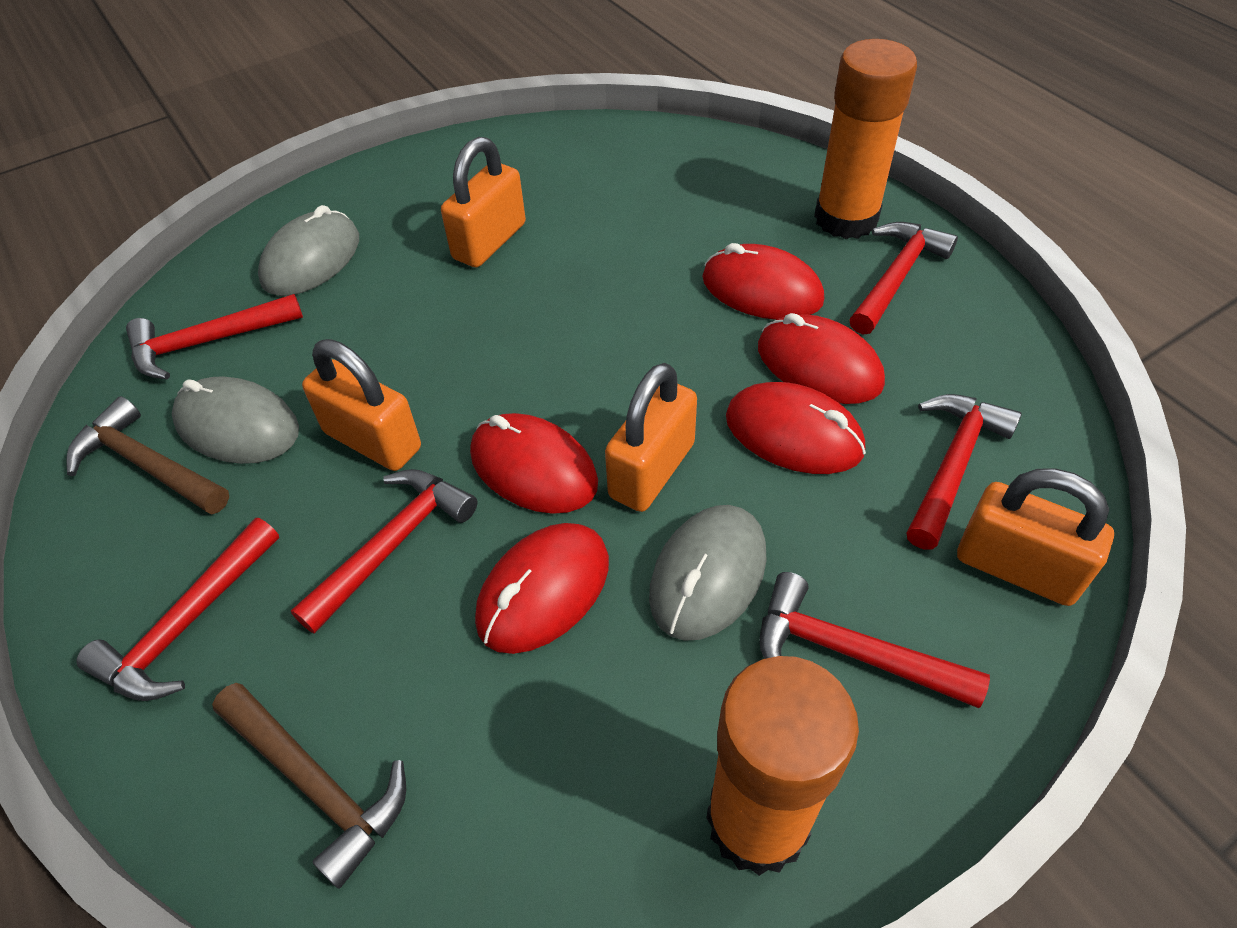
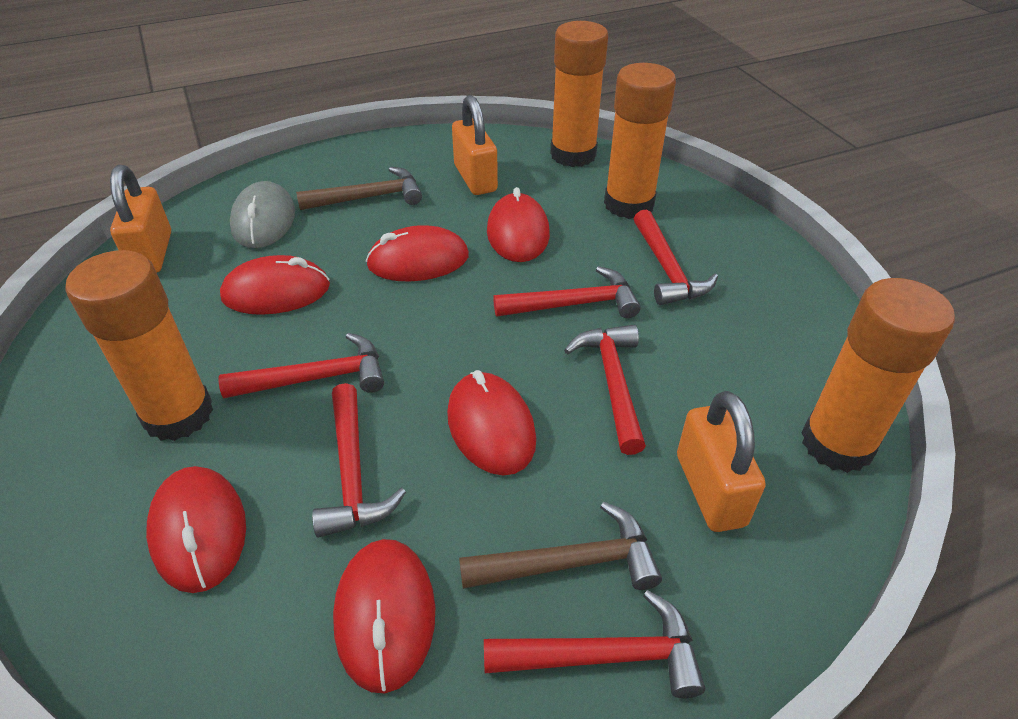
grey mouse: [172,376,299,464] [258,205,359,296] [649,505,767,641] = 3 -> [230,181,295,248] = 1
orange glue stick: [706,656,859,876] [814,39,917,239] = 2 -> [66,250,213,441] [550,21,608,167] [604,63,676,219] [801,278,955,473] = 4
orange padlock: [302,339,421,471] [441,137,526,267] [605,363,697,512] [957,468,1114,606] = 4 -> [110,165,171,273] [452,95,498,195] [677,391,766,532] = 3
red mouse: [470,413,598,514] [475,523,609,654] [702,243,824,320] [726,382,866,474] [758,313,885,404] = 5 -> [146,466,246,593] [220,255,330,315] [333,539,435,693] [366,225,469,282] [447,370,536,475] [487,187,550,262] = 6

